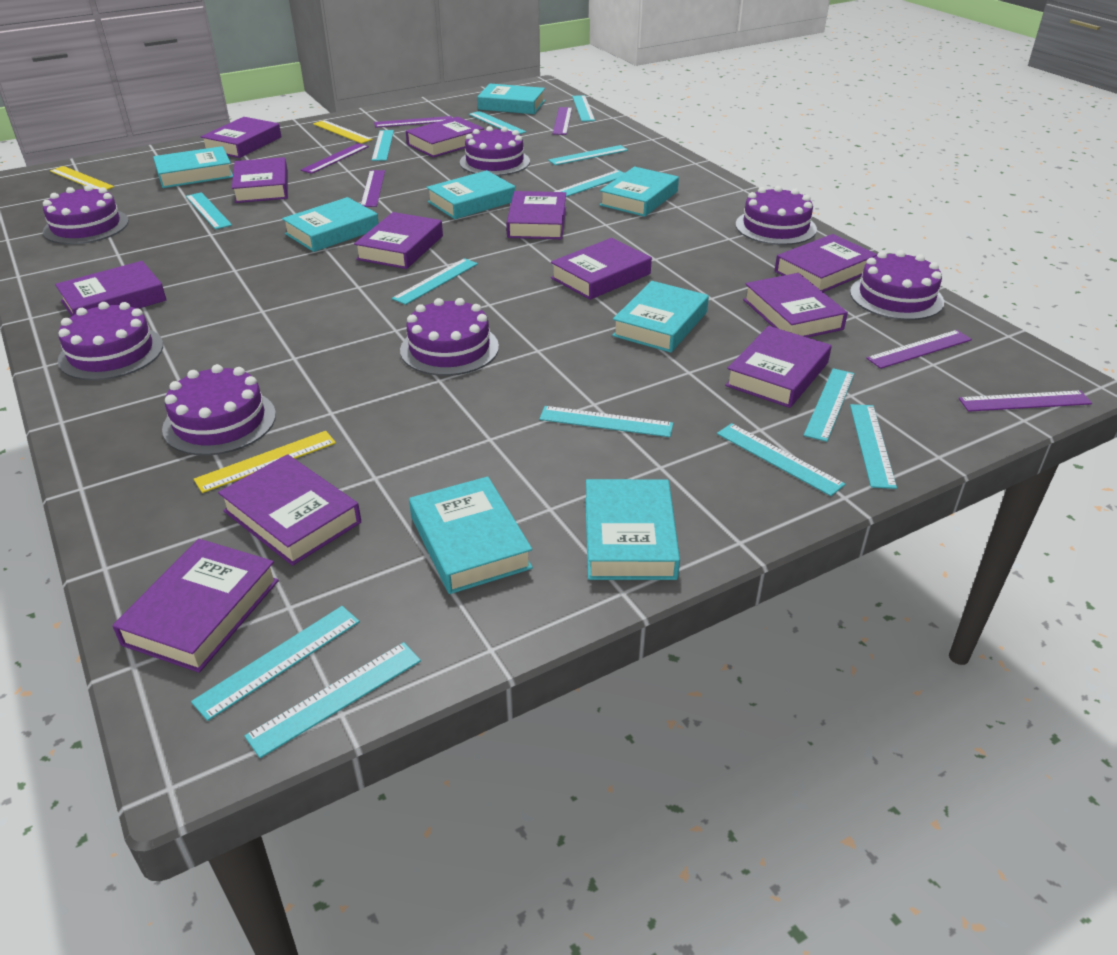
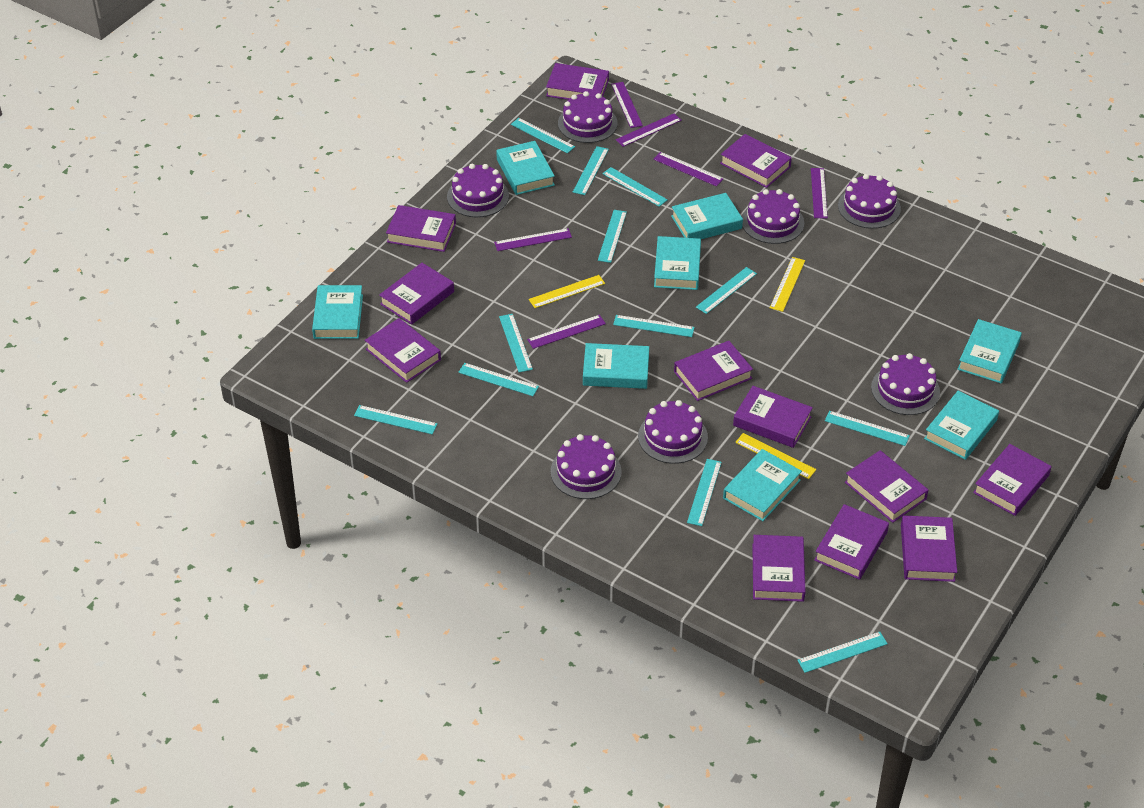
turquoise ruler: [186,192,232,230] [191,606,360,721] [244,642,421,758] [372,130,394,161] [392,258,478,305] [469,111,526,134] [539,406,673,437] [548,145,628,165] [554,170,624,197] [572,95,595,122] [717,423,845,496] [804,368,855,442] [850,404,897,489] = 13 -> [354,405,438,434] [458,363,539,396] [499,314,533,372] [511,118,575,153] [573,146,609,195] [598,210,627,263] [602,167,668,207] [613,315,695,337] [687,459,722,526] [696,267,757,314] [797,632,888,673] [825,411,910,446] = 12

